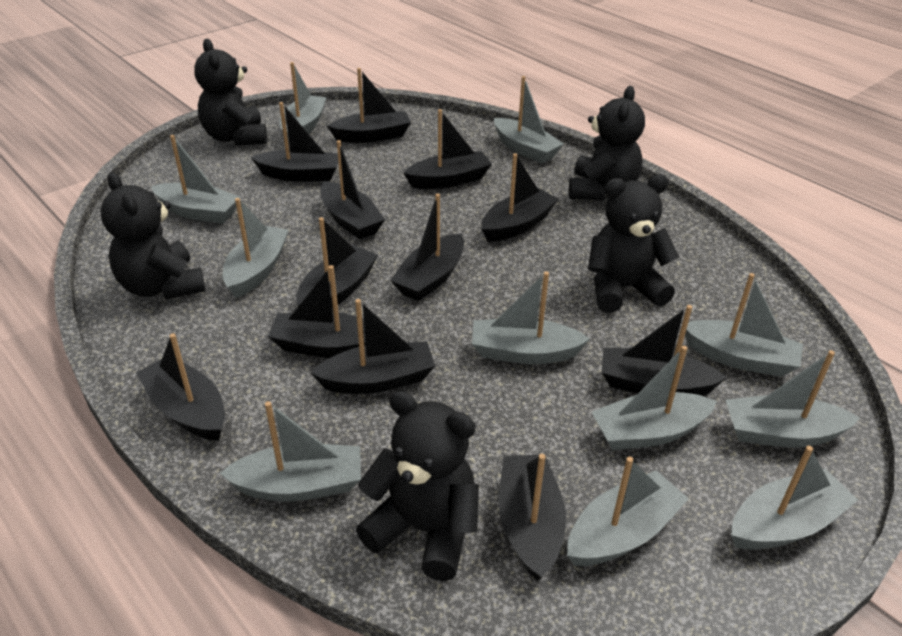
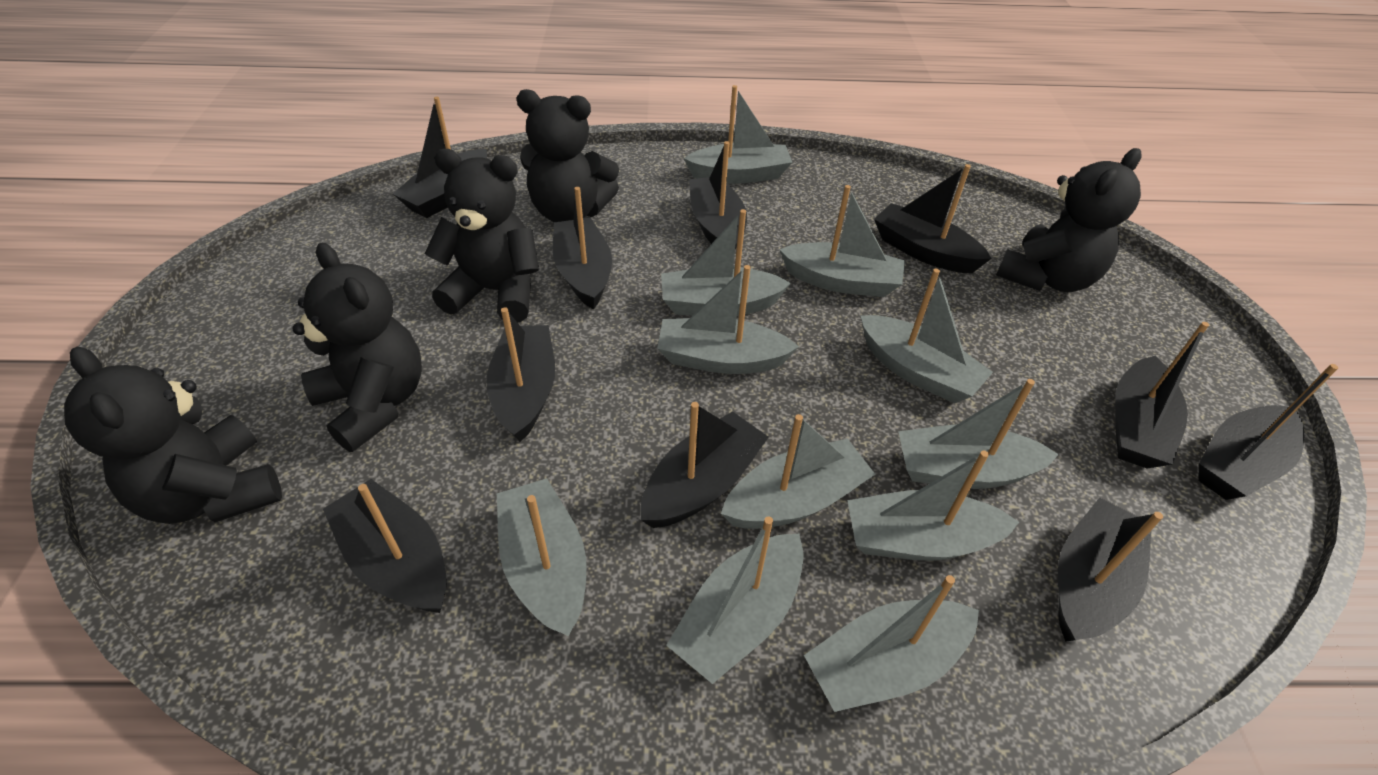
black boat: [136,333,225,441] [251,102,338,182] [268,265,366,358] [296,217,378,308] [311,299,435,394] [320,140,385,240] [327,68,411,143] [390,193,464,301] [403,109,492,189] [481,153,558,242] [499,454,566,581] [602,305,727,396] = 12 -> [323,479,447,613] [393,96,487,218] [486,307,555,442] [552,187,612,310] [641,402,769,528] [689,141,747,249] [874,164,992,273] [1058,497,1163,642] [1115,322,1209,469] [1198,364,1338,500] = 10

